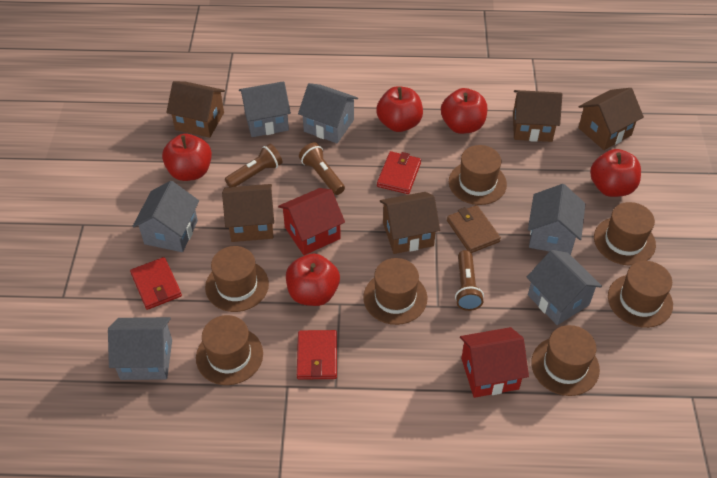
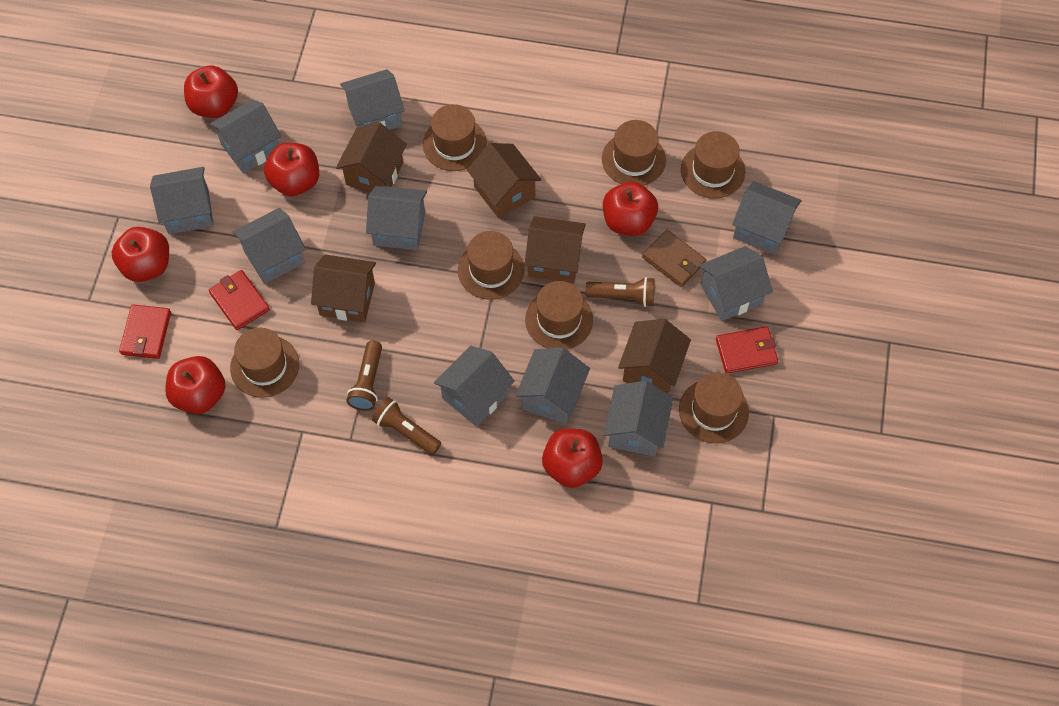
grey house: [108,317,172,380] [133,181,199,252] [239,82,291,137] [298,83,358,143] [526,250,602,325] [528,184,585,255] = 6 -> [150,167,214,234] [210,99,281,174] [233,208,306,284] [340,69,405,130] [366,185,427,250] [434,346,515,427] [515,347,590,424] [604,381,673,457] [699,246,773,321] [732,181,802,255] = 10
red apple: [162,134,212,181] [286,253,340,306] [376,86,423,132] [441,88,487,134] [590,149,641,197] = 5 -> [111,227,169,282] [165,356,226,414] [184,66,238,118] [264,143,319,196] [542,428,603,488] [603,182,658,236] = 6
red house: [278,188,345,255] [460,327,529,398] = 2 -> none = 0

